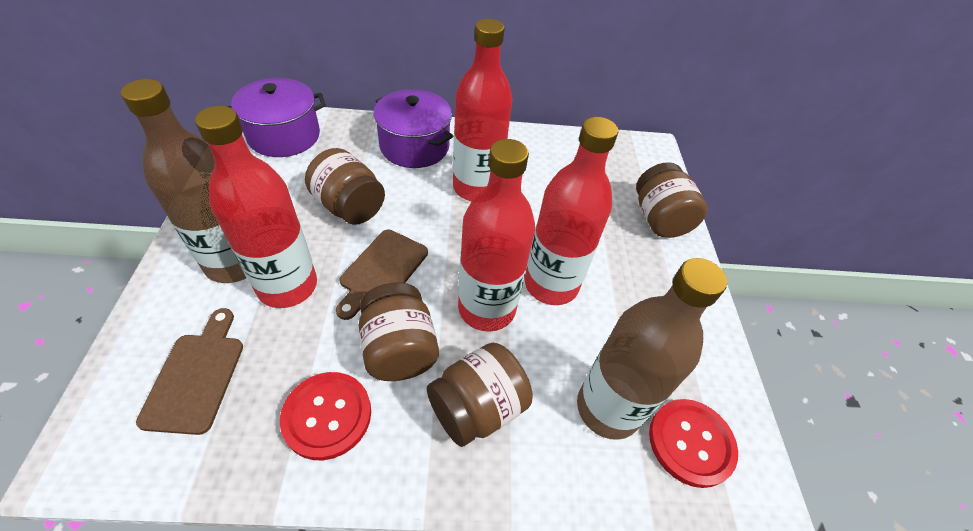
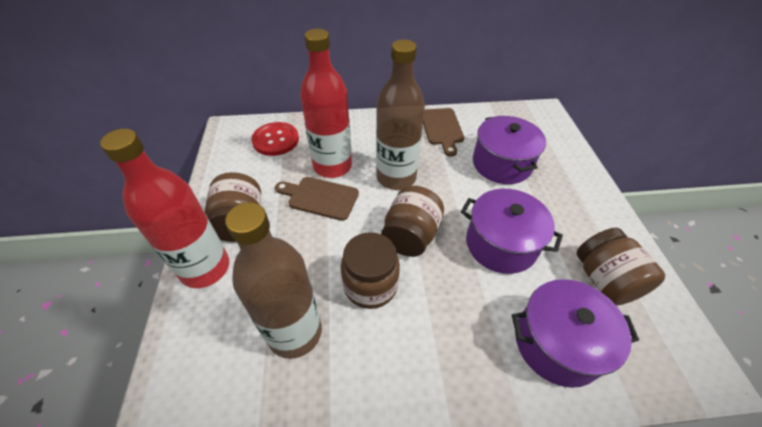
purple pot: [227,78,326,157] [374,89,453,168] = 2 -> [461,189,563,274] [473,116,546,184] [512,279,639,388] = 3
red bottle: [195,106,317,308] [453,19,513,201] [458,139,535,332] [525,117,618,305] = 4 -> [100,129,229,288] [300,29,352,178] = 2
red button: [280,372,371,460] [649,399,738,488] = 2 -> [251,122,299,156] = 1

